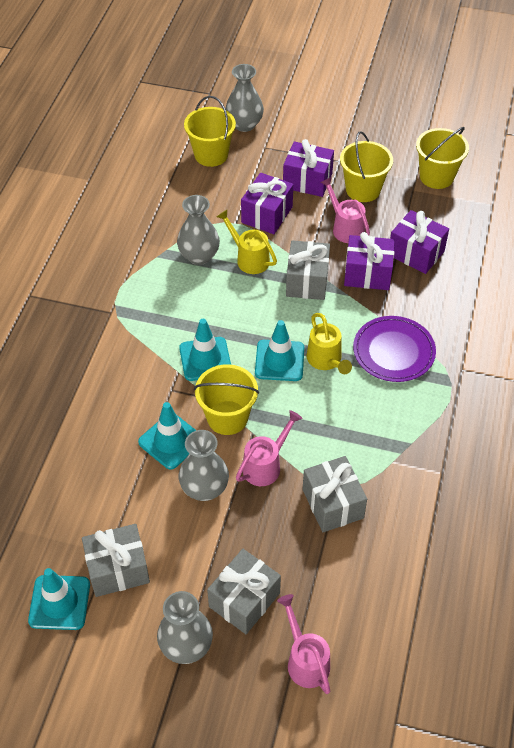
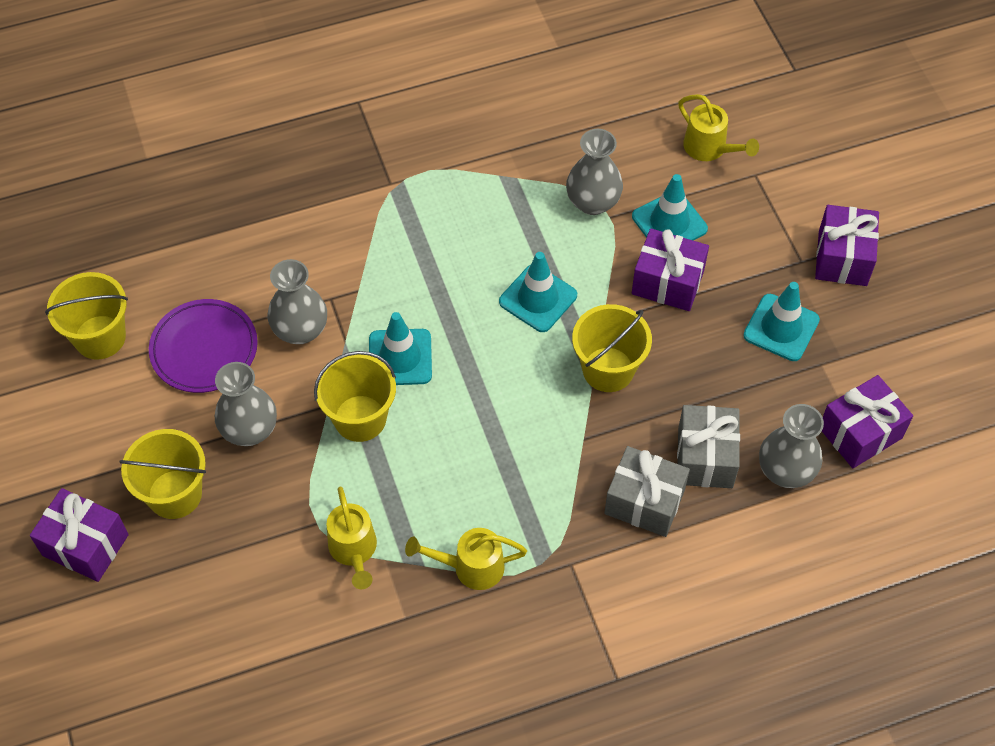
grey gift: [82,524,150,597] [207,549,281,634] [286,240,330,300] [303,456,367,532] = 4 -> [604,446,690,537] [677,405,740,488] = 2
pink watering can: [236,410,303,486] [277,594,330,694] [320,177,370,243] = 3 -> none = 0
yellow watering can: [217,210,277,274] [307,313,352,374] = 2 -> [326,487,377,589] [405,528,527,590] [678,94,759,161] = 3

